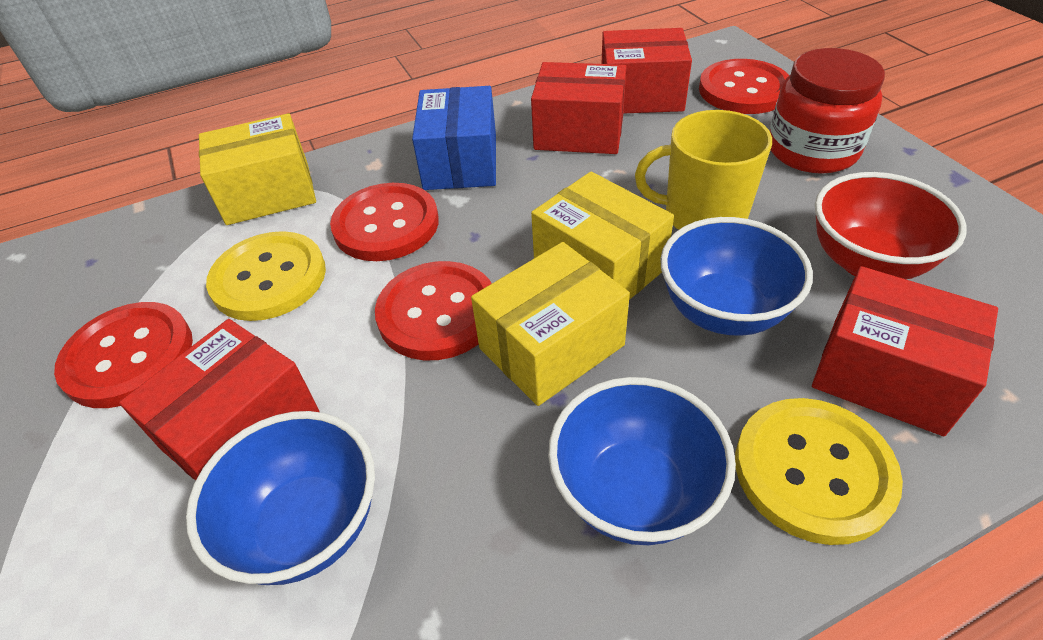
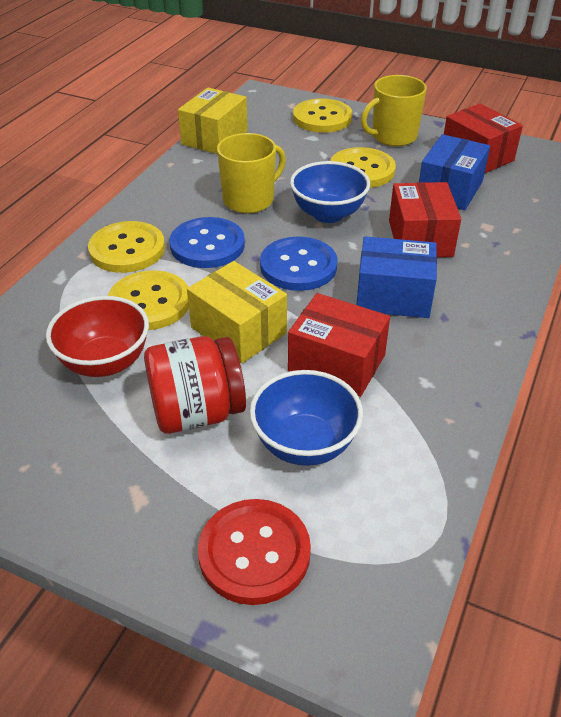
blue bowl: [186,411,375,585] [548,377,736,545] [660,217,813,336] = 3 -> [249,370,363,466] [290,161,370,223] = 2
blue box: [412,86,496,190] = 1 -> [356,236,437,318] [419,134,490,210] = 2
blue button: none = 0 -> [170,217,245,268] [260,237,338,291] = 2
red box: [119,319,320,480] [531,62,626,154] [602,28,692,113] [812,266,998,436] = 4 -> [288,293,390,397] [389,182,461,257] [444,104,523,173] = 3
red button: [54,302,193,408] [330,183,439,261] [375,261,492,360] [699,59,789,114] = 4 -> [198,499,311,605] = 1
yellow box: [199,113,316,225] [471,242,630,406] [531,172,674,300] = 3 -> [178,87,248,154] [187,261,287,364] = 2
yellow button: [206,231,326,321] [735,398,903,545] = 2 -> [88,221,165,273] [108,270,189,330] [293,98,352,133] [330,147,396,188] = 4
yellow mug: [635,110,772,230] = 1 -> [217,133,286,213] [361,75,427,146] = 2

